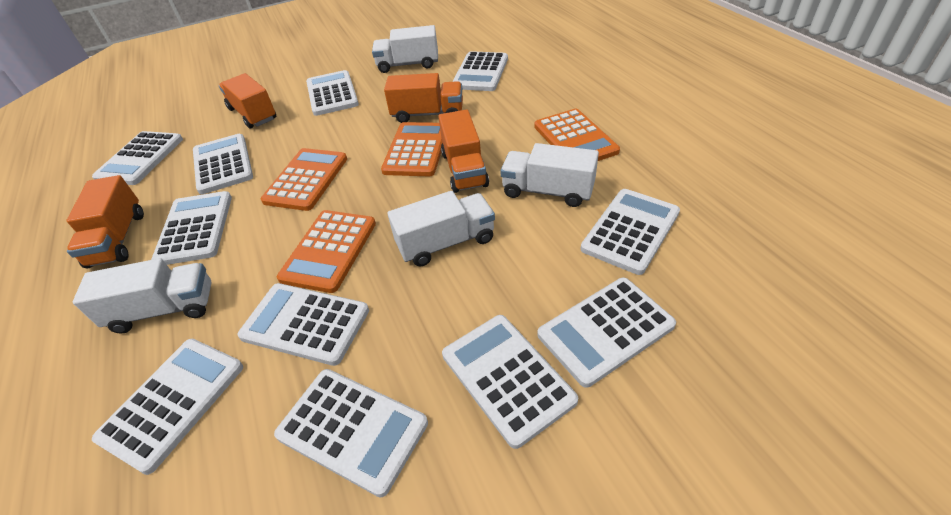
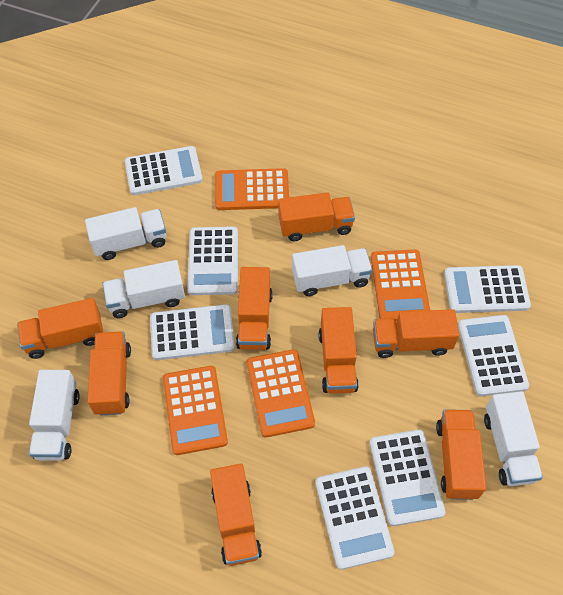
orange truck: [66,175,144,269] [219,73,276,129] [384,73,463,123] [438,109,489,193] = 4 -> [17,298,103,359] [87,331,131,416] [210,464,262,566] [236,267,273,350] [278,193,355,241] [318,307,359,394] [373,309,460,358] [436,409,486,500] = 8
white calculator: [92,131,183,185] [92,339,243,475] [151,191,232,265] [193,134,253,194] [237,283,369,366] [274,369,428,497] [306,70,359,116] [442,315,578,449] [452,51,508,91] [537,278,676,388] [581,189,680,275] = 11 -> [125,146,203,195] [150,304,235,360] [187,226,238,295] [315,466,395,570] [369,430,446,526] [444,265,531,313] [458,315,529,396] = 7
white truck: [73,258,212,334] [372,25,438,73] [387,191,495,266] [500,143,599,207] = 4 -> [29,370,80,461] [85,207,166,260] [103,260,185,318] [292,245,372,296] [484,391,543,486] = 5

